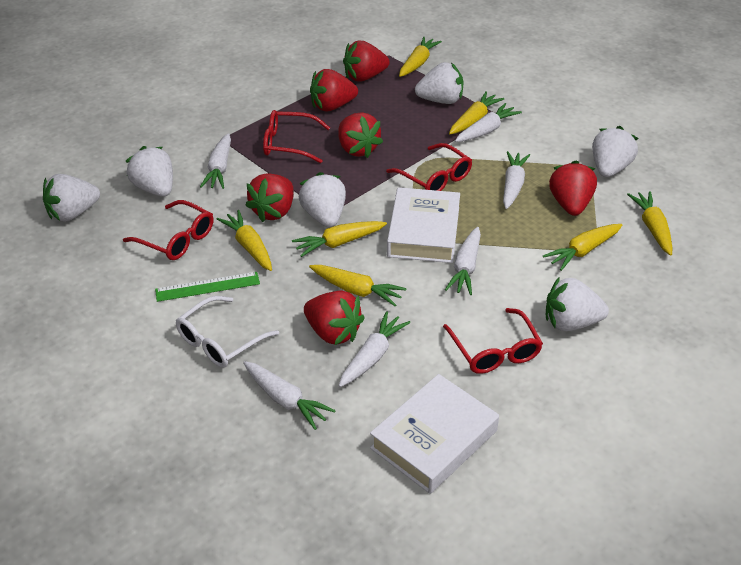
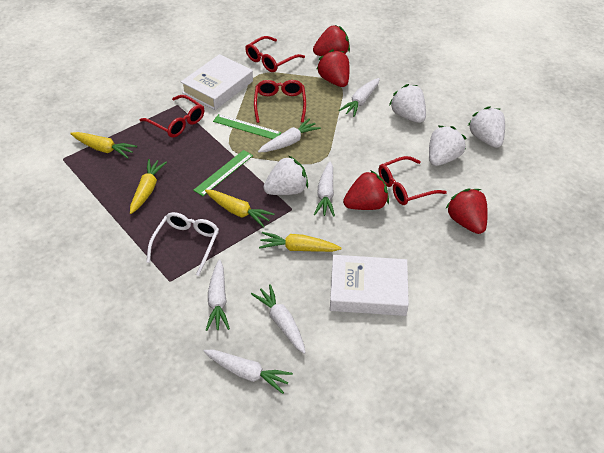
green ruler: [155,272,260,302] = 1 -> [193,150,253,196] [213,114,281,139] = 2
red strawberry: [245,173,294,222] [304,291,365,345] [310,69,358,111] [338,112,383,158] [343,41,390,82] [549,160,597,216] = 6 -> [313,25,350,56] [316,49,350,87] [343,170,389,210] [446,188,488,234] = 4
white strawberry: [43,174,100,222] [126,146,173,197] [299,172,346,227] [415,62,463,104] [546,276,609,331] [592,126,639,177] = 6 -> [263,155,308,195] [389,84,426,123] [429,125,467,166] [468,106,505,148] = 4
yellow carrot: [217,210,272,271] [292,221,387,257] [309,265,406,307] [399,37,442,77] [449,91,504,134] [543,224,623,271] [627,191,672,256] = 7 -> [70,132,137,158] [130,159,167,214] [205,190,275,228] [259,232,342,252] = 4

